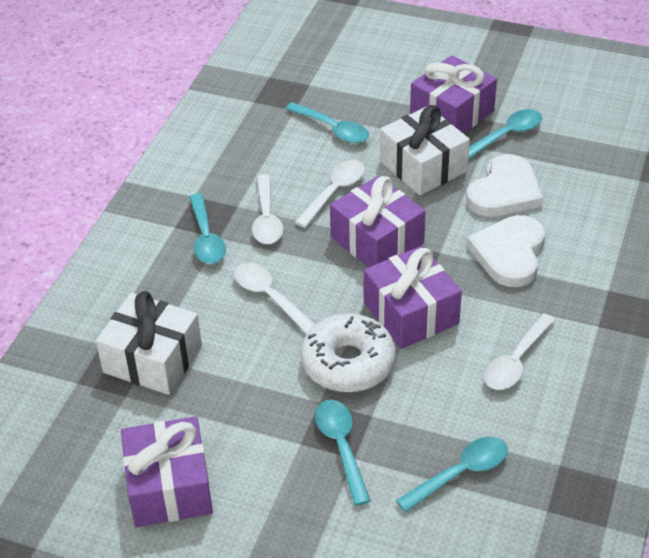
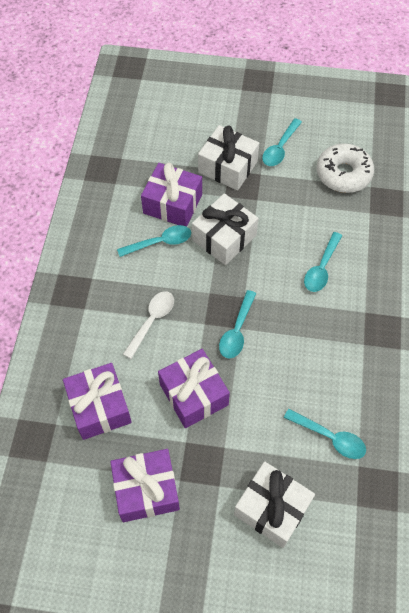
white gift: [96,291,202,395] [380,105,470,195] = 2 -> [192,193,259,265] [198,125,259,191] [234,461,315,548] = 3
white heart: [466,154,543,217] [467,215,545,287] = 2 -> none = 0
white spoon: [234,263,315,334] [252,174,283,244] [295,160,365,228] [484,313,555,390] = 4 -> [123,291,174,359] = 1

